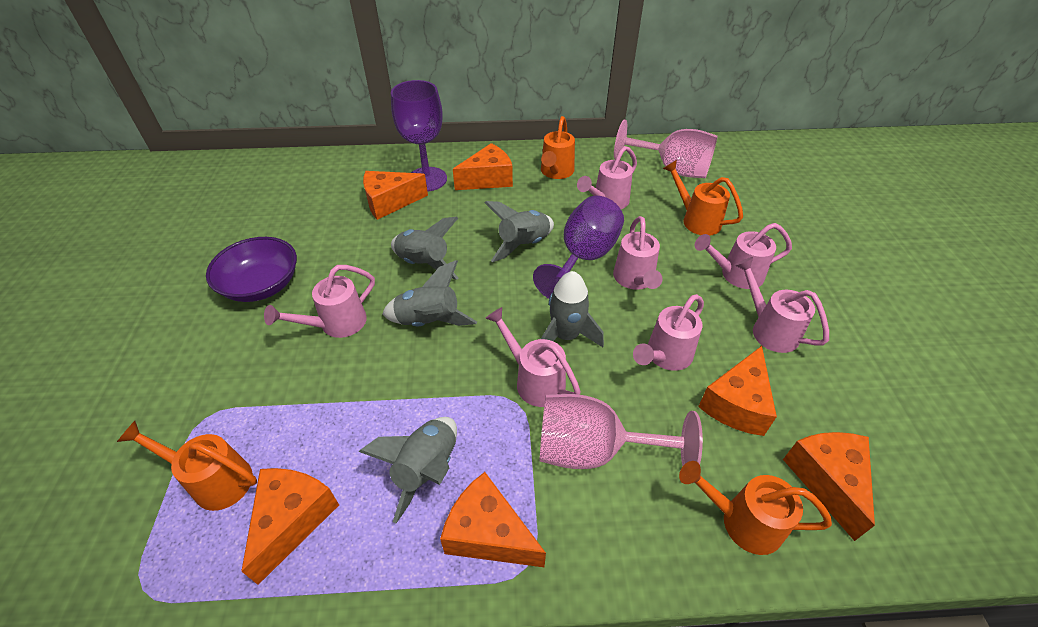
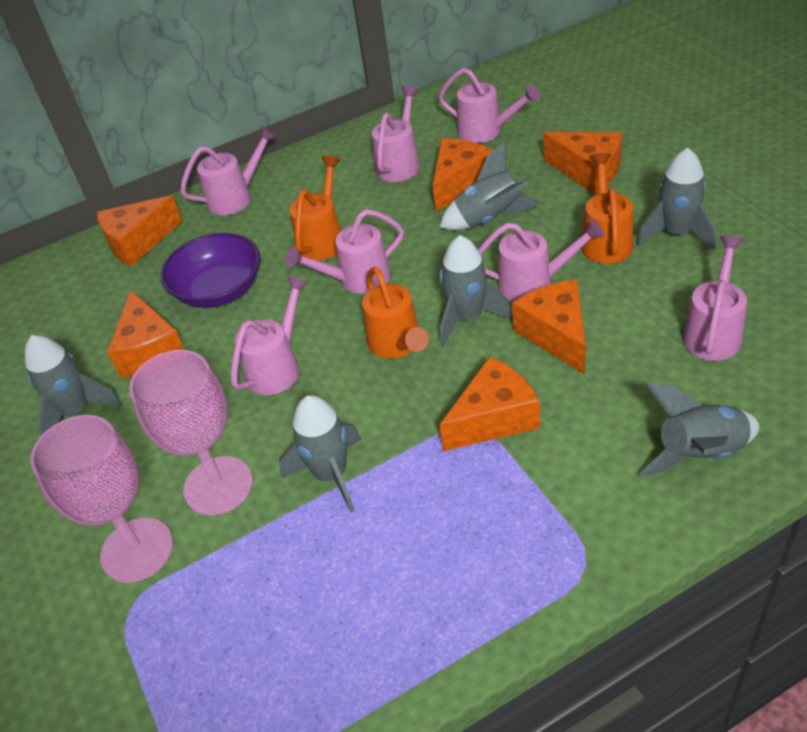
grey rocket: [359,417,457,523] [382,260,477,326] [391,217,458,280] [484,201,554,262] [541,271,604,347] = 5 -> [25,335,122,436] [279,395,362,512] [439,142,541,230] [440,235,513,347] [636,148,716,251] [639,383,759,477] = 6
orange watering can: [117,421,257,511] [541,116,575,179] [663,160,743,236] [679,461,832,555] = 4 -> [290,156,341,261] [362,267,429,359] [581,153,633,264] = 3
purple goblet: [391,80,447,191] [533,196,624,299] = 2 -> none = 0

